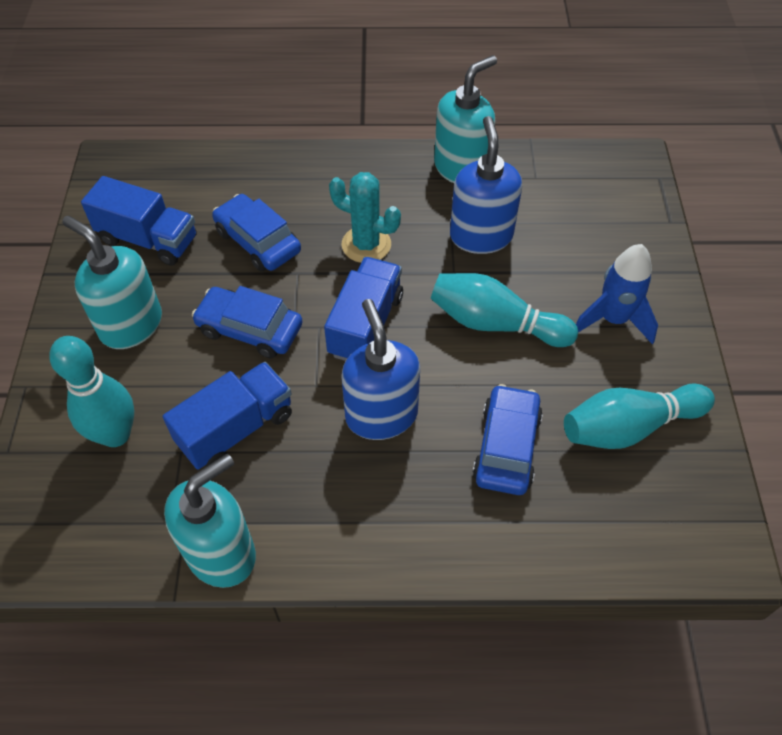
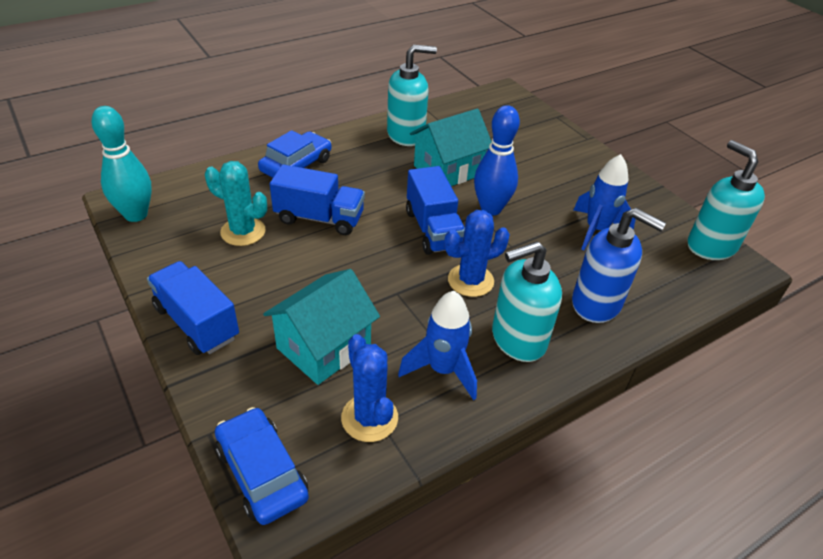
blue bowling pin: none = 0 -> [474,105,520,216] = 1
blue cactus: none = 0 -> [341,334,398,442] [444,210,510,297] = 2
blue car: [192,286,302,358] [212,194,301,272] [473,384,543,495] = 3 -> [215,407,309,525] [258,130,332,178] = 2
blue rocket: [576,244,658,344] = 1 -> [398,291,477,401] [574,154,636,250] = 2
blue soap dispenser: [341,299,420,440] [450,116,522,254] = 2 -> [572,208,666,323] = 1
turquoise bowling pin: [49,336,134,447] [431,273,578,347] [564,384,715,449] = 3 -> [91,106,152,222] = 1
turquoise house: none = 0 -> [263,269,380,385] [410,109,492,186] = 2

